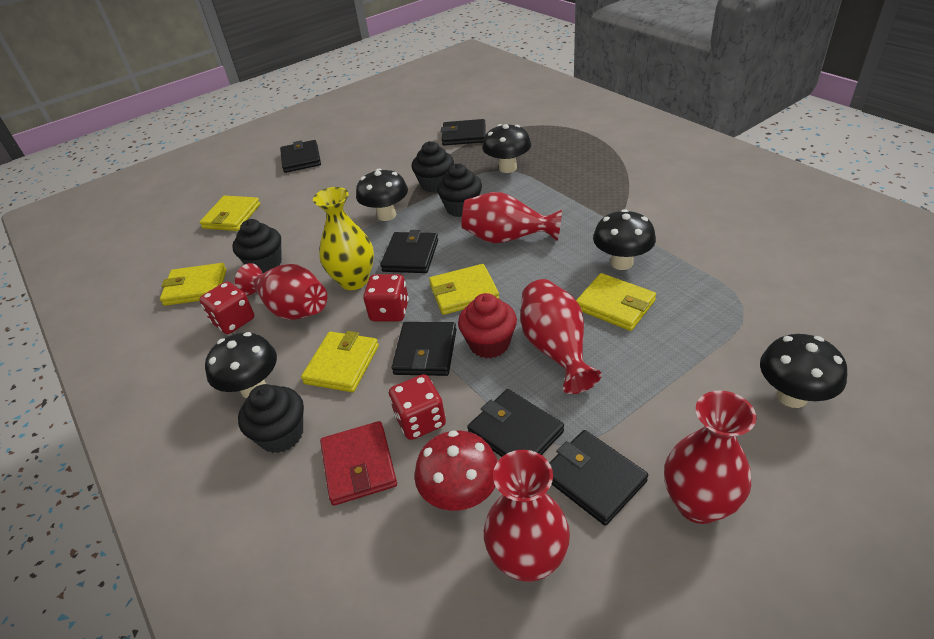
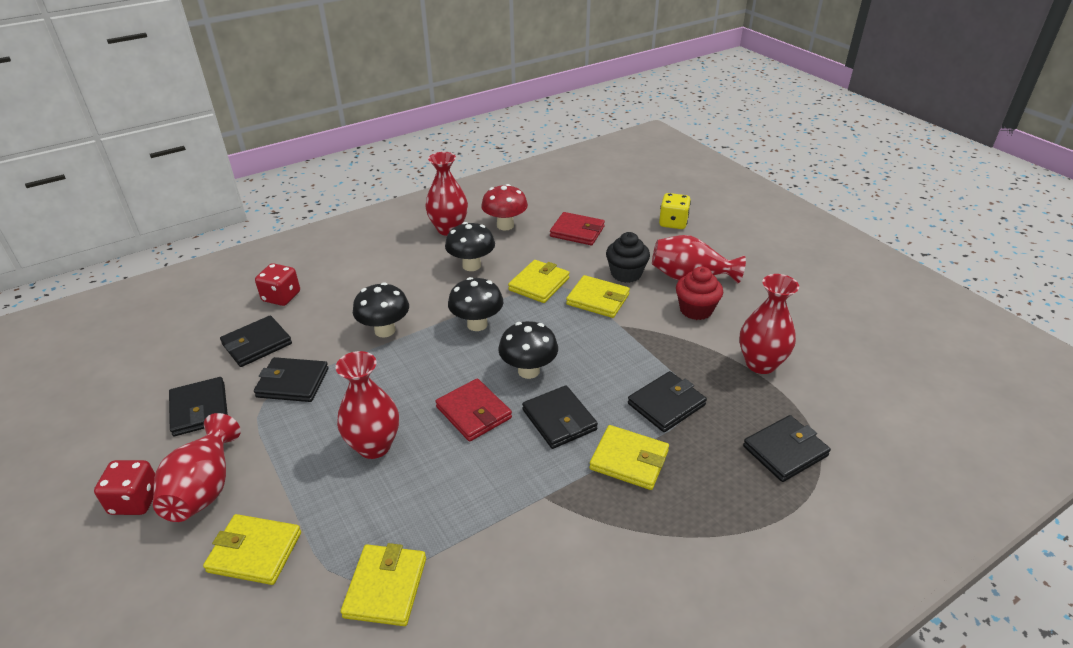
black cupcake: [232,219,282,273] [238,384,304,453] [412,141,454,193] [437,163,482,217] = 4 -> [606,232,650,283] = 1
black mushroom: [205,332,277,398] [356,169,408,221] [482,124,531,173] [593,209,656,270] [760,334,847,408] = 5 -> [353,282,409,338] [445,222,495,271] [448,277,503,331] [498,321,558,379] = 4
red dice: [199,281,254,334] [363,274,409,322] [389,374,446,440] = 3 -> [94,460,155,515] [255,263,300,306] = 2
red wallet: [320,421,397,506] = 1 -> [436,378,512,442] [550,212,605,245] = 2
yellow dice: none = 0 -> [659,193,691,229] = 1
yellow vase: [313,187,374,290] = 1 -> none = 0

